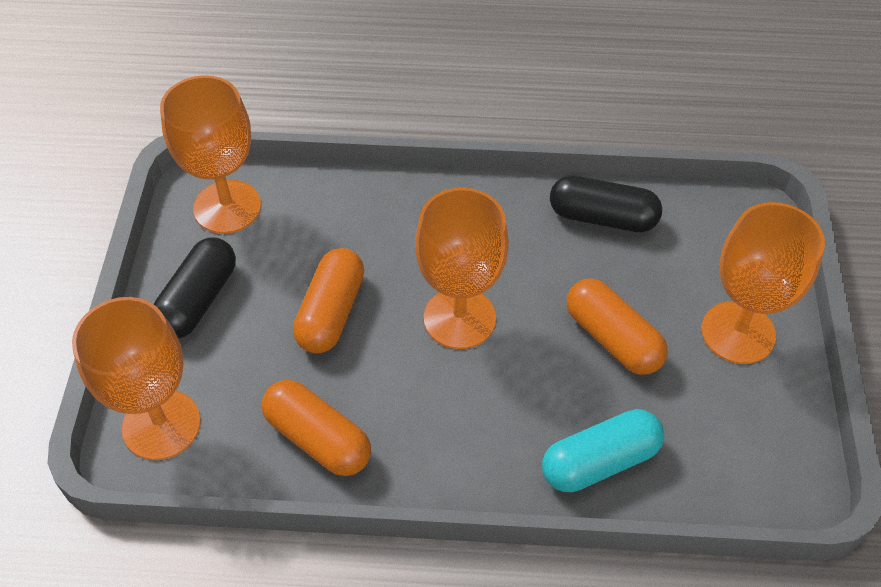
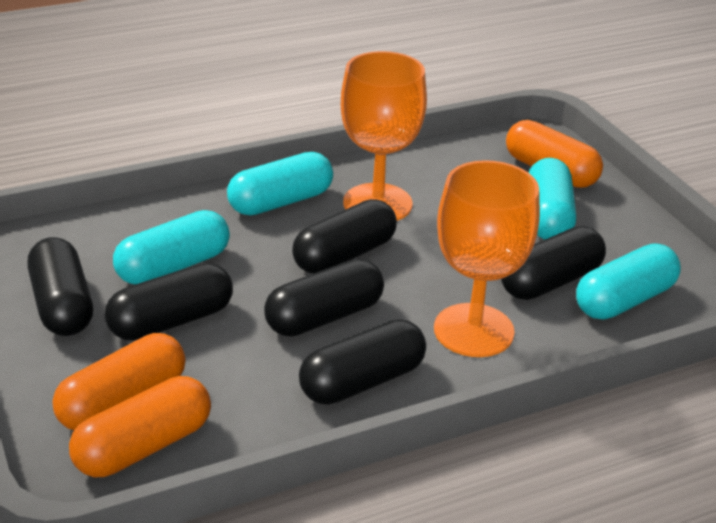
black capsule: [154,238,236,338] [550,176,662,232] = 2 -> [27,237,93,336] [105,263,233,341] [264,259,384,337] [292,199,397,274] [299,319,426,405] [501,226,606,300] = 6
orange goblet: [72,297,201,460] [160,75,261,234] [415,188,509,349] [701,202,825,364] = 4 -> [341,51,427,221] [434,160,540,357] = 2
turquoise capsule: [542,409,664,492] = 1 -> [113,210,230,284] [227,152,333,215] [529,158,576,240] [576,243,681,320] = 4

